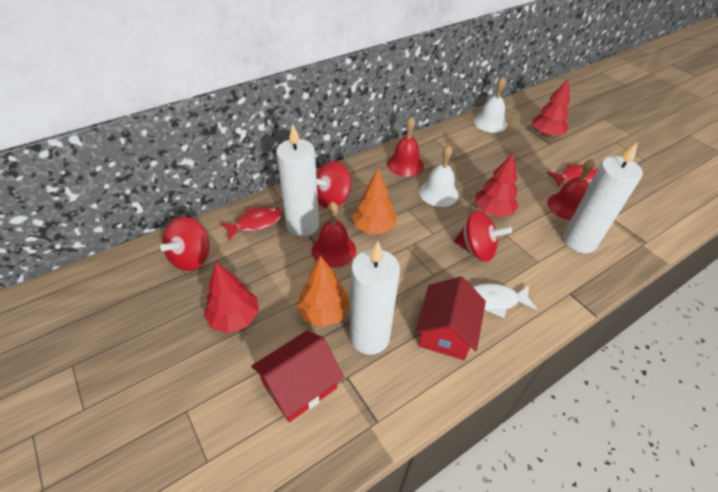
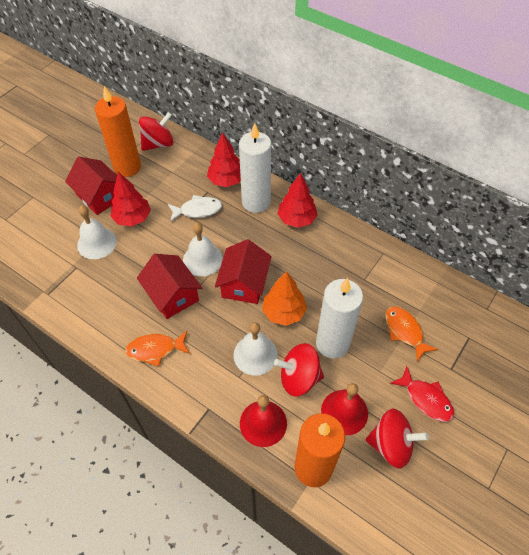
orange candle: none = 0 -> [95,86,141,177] [295,413,345,487] = 2
orange fish: none = 0 -> [125,331,190,367] [385,306,438,362] = 2
orange tree: [296,256,350,327] [352,169,397,234] = 2 -> [262,271,307,326] = 1
red bell: [312,201,356,268] [387,117,424,177] [547,159,595,220] = 3 -> [240,395,287,447] [321,383,368,435] = 2
red fish: [220,207,283,241] [547,164,598,187] = 2 -> [390,366,454,422] = 1
red house: [251,331,344,423] [415,276,486,360] = 2 -> [65,157,117,215] [137,254,202,319] [215,239,272,304] = 3
white bell: [419,145,459,207] [474,77,507,133] = 2 -> [77,205,117,259] [183,223,223,276] [233,322,278,376] = 3
white candle: [276,124,319,237] [350,241,400,355] [563,142,643,253] = 3 -> [239,123,271,213] [316,278,363,359] = 2

